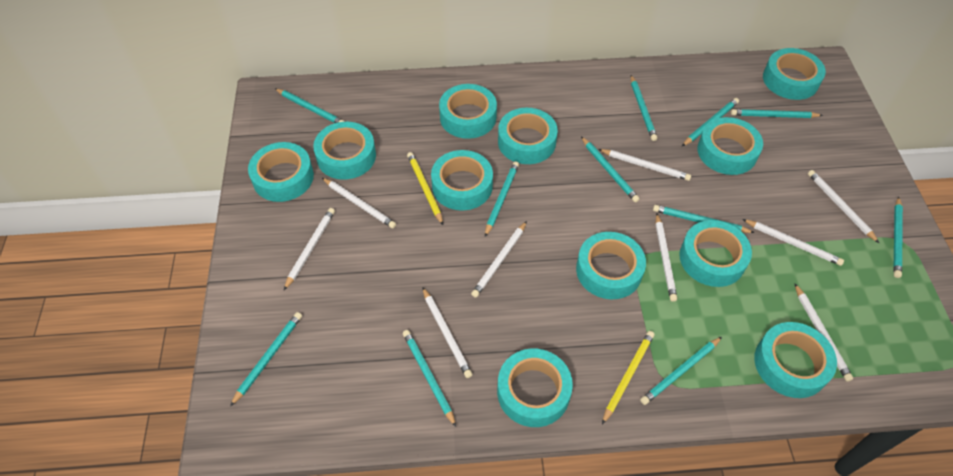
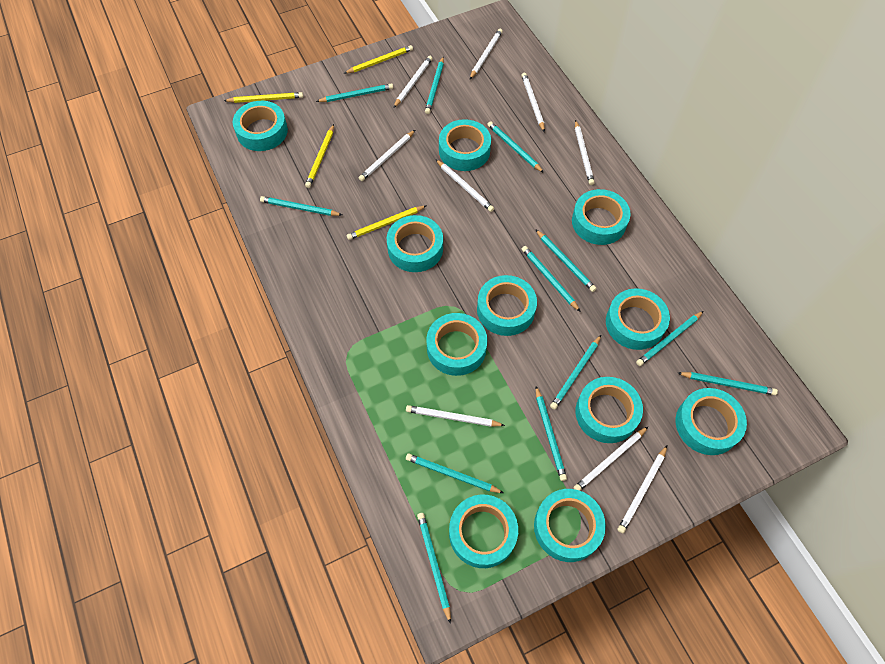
turquoise pencil: [230,312,302,406] [275,88,345,123] [403,330,456,427] [485,161,519,237] [581,137,639,203] [631,75,657,141] [640,337,722,405] [653,205,755,233] [682,98,739,146] [731,109,823,118] [893,196,903,278] = 11 -> [260,196,342,216] [316,83,393,102] [406,454,503,493] [417,513,451,624] [425,57,444,114] [487,121,544,173] [522,246,581,312] [535,229,596,292] [536,386,567,481] [550,335,601,410] [636,311,704,366] [678,372,778,395] = 12
yellow pencil: [407,152,443,225] [602,331,654,424] = 2 -> [224,92,303,103] [305,124,334,188] [344,45,413,74] [347,206,426,240] = 4

